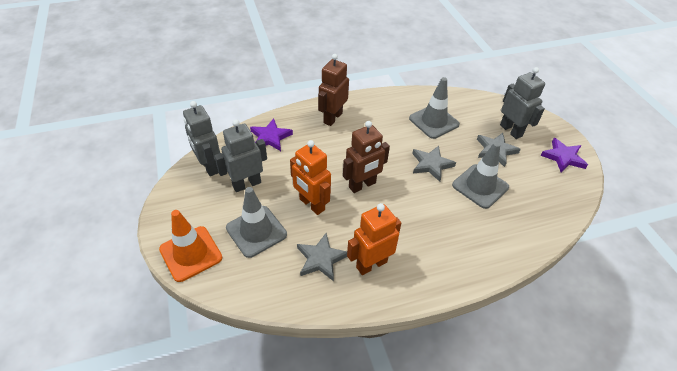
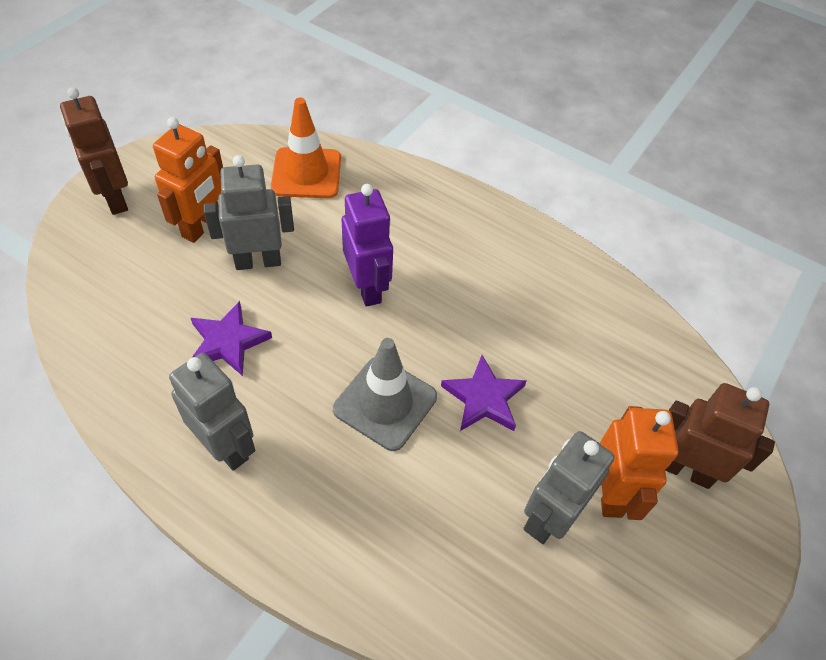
grey star: [297,233,347,281] [412,146,456,182] [477,133,521,167] = 3 -> none = 0
grey traffic cone: [226,187,287,258] [409,77,460,139] [452,142,509,209] = 3 -> [333,338,437,451] = 1
purple robot: none = 0 -> [342,184,393,307] = 1

